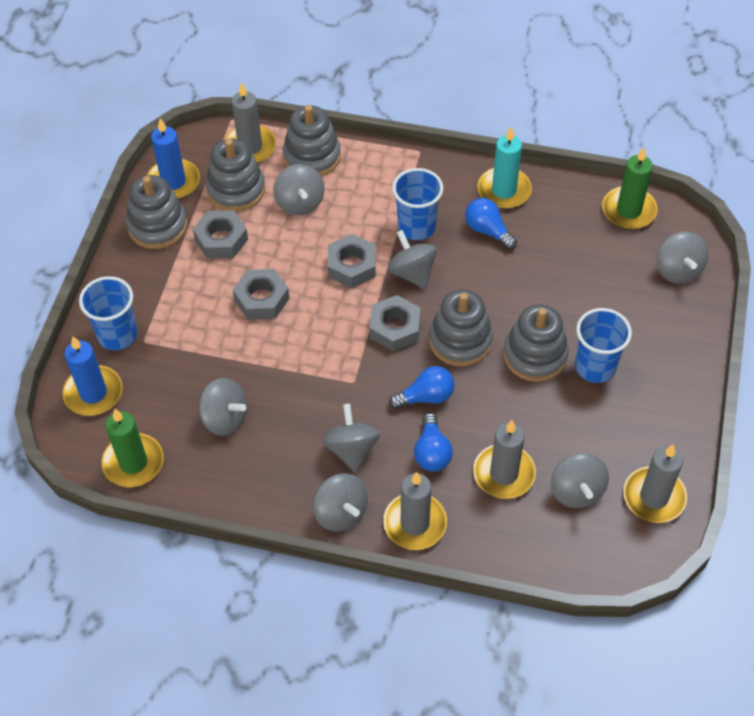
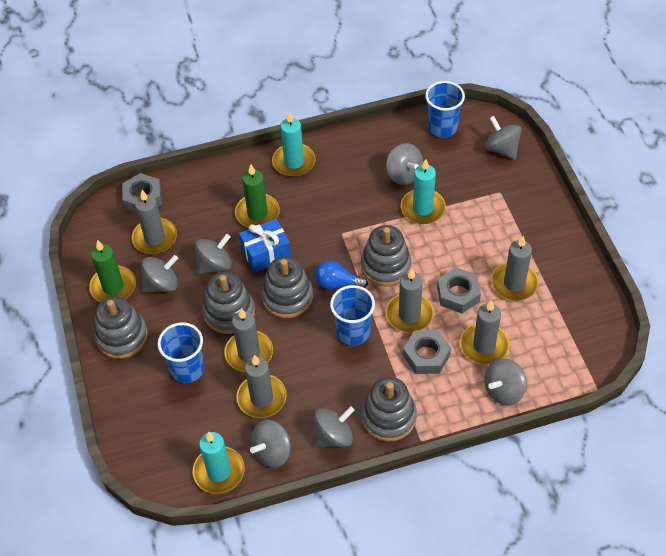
blue candle: [62,337,123,416] [147,118,200,199] = 2 -> none = 0
blue gift: none = 0 -> [239,219,291,273] = 1
blue light bulb: [389,366,454,409] [414,413,453,471] [465,198,517,250] = 3 -> [315,260,368,289] = 1
grey candle: [225,82,276,163] [383,472,447,550] [473,420,536,499] [623,444,687,523] = 4 -> [132,190,177,254] [224,308,273,372] [237,355,286,418] [386,268,434,333] [460,300,509,365] [491,236,539,301] = 6
grey nut: [193,211,248,258] [233,269,289,320] [328,234,375,288] [370,295,420,351] = 4 -> [122,173,162,213] [403,330,451,374] [437,267,481,313] = 3
turquoise candle: [477,127,532,209] = 1 -> [193,432,244,494] [272,111,316,177] [401,159,446,224] = 3

